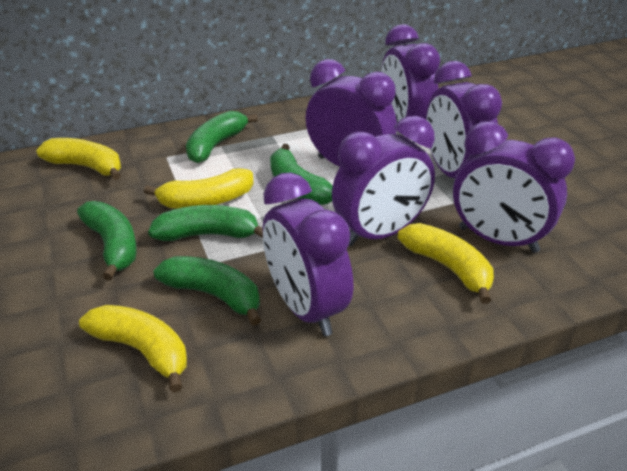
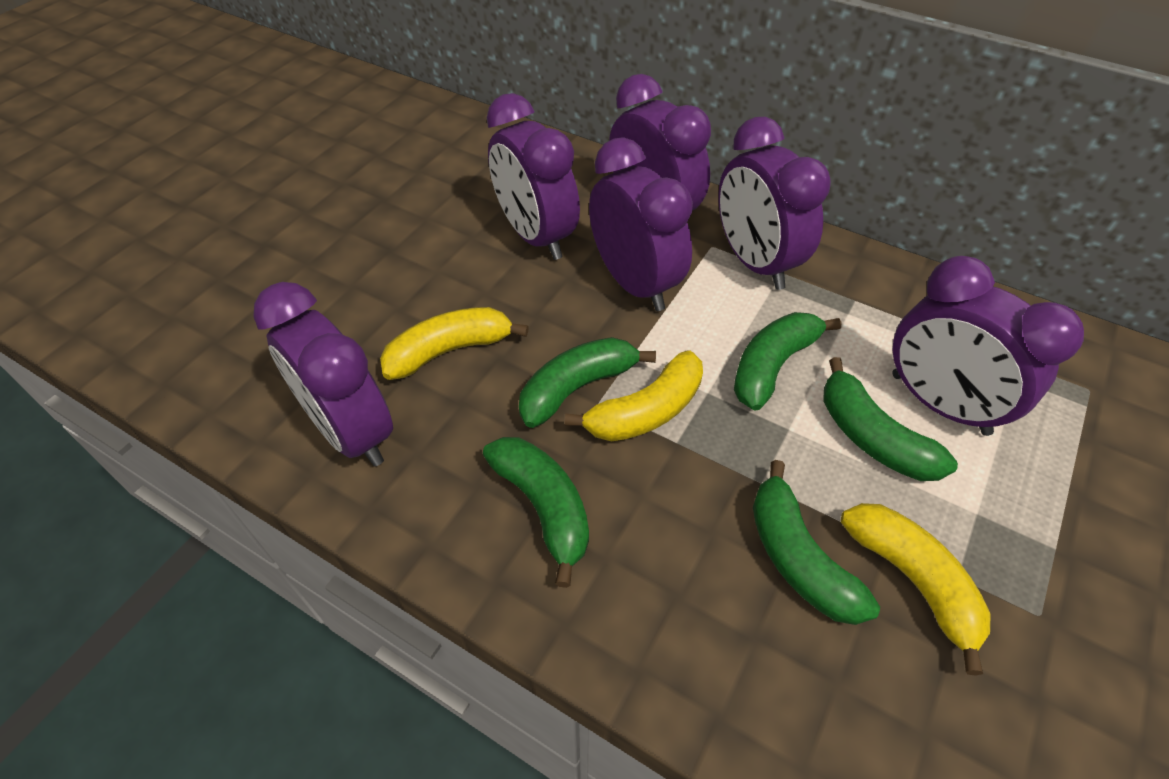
yellow banana: [36,138,121,180] [79,305,187,393] [144,168,254,209] [398,223,494,304] = 4 -> [380,307,529,380] [565,351,703,442] [841,503,991,676] = 3

